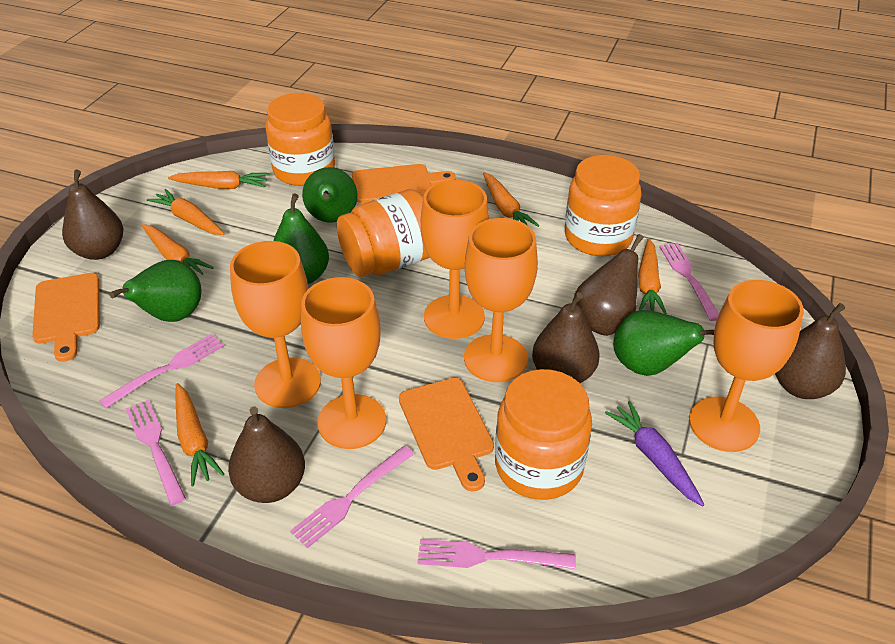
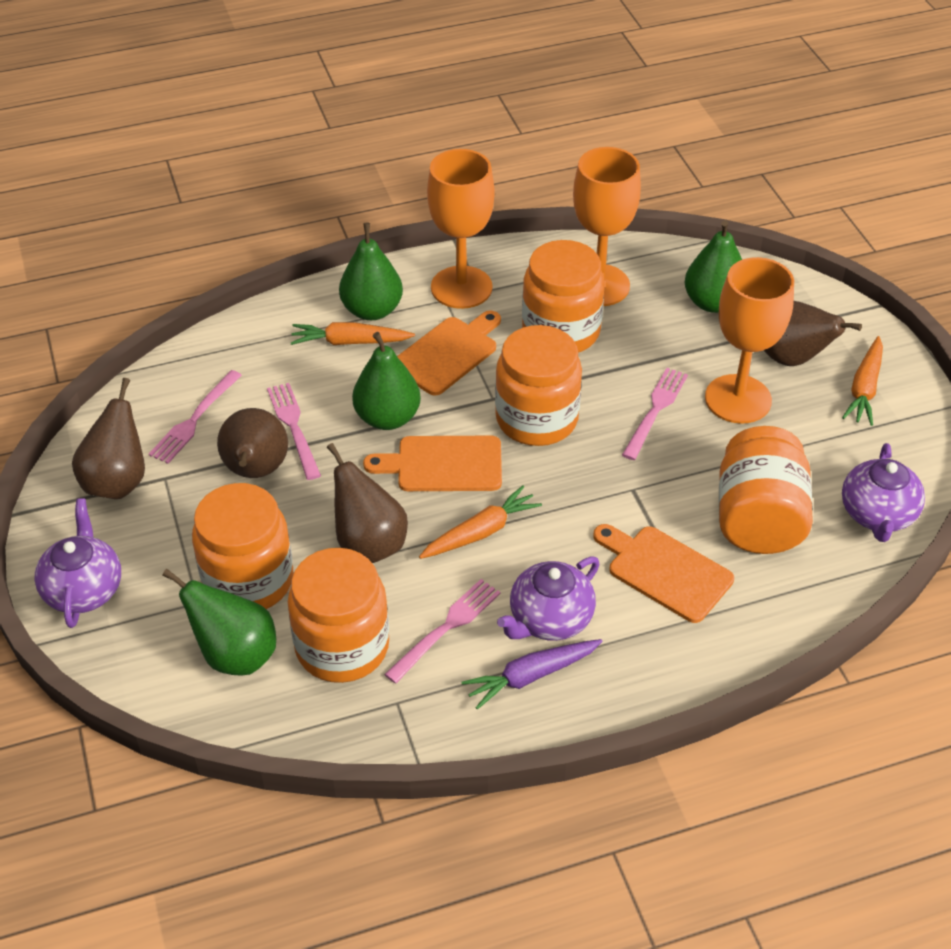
brown pear: [62,170,123,260] [228,407,305,503] [532,292,600,383] [574,234,643,336] [775,303,846,399] = 5 -> [72,378,145,499] [217,408,288,478] [327,443,408,563] [764,301,862,366] = 4
orange carrot: [142,224,214,275] [147,189,225,235] [168,171,269,189] [175,383,224,486] [483,172,539,227] [638,239,667,314] = 6 -> [291,322,415,345] [419,485,542,559] [842,336,883,426] = 3
orange goblet: [230,241,321,408] [301,277,386,449] [421,180,489,339] [464,218,538,382] [689,280,804,452] = 5 -> [427,149,494,309] [573,147,641,306] [705,257,794,424] = 3
orange jar: [265,93,335,186] [337,189,430,277] [495,369,592,500] [565,155,642,256] = 4 -> [192,483,294,609] [288,548,389,683] [495,325,582,446] [522,240,605,353] [719,426,813,554] = 5
pink fork: [99,334,224,408] [125,400,186,505] [290,446,414,548] [417,539,576,569] [659,243,719,321] = 5 -> [149,370,242,464] [267,383,321,480] [384,579,501,684] [622,368,688,460] = 4
purple teapot: none = 0 -> [35,498,121,628] [497,556,600,641] [842,443,925,542] = 3

